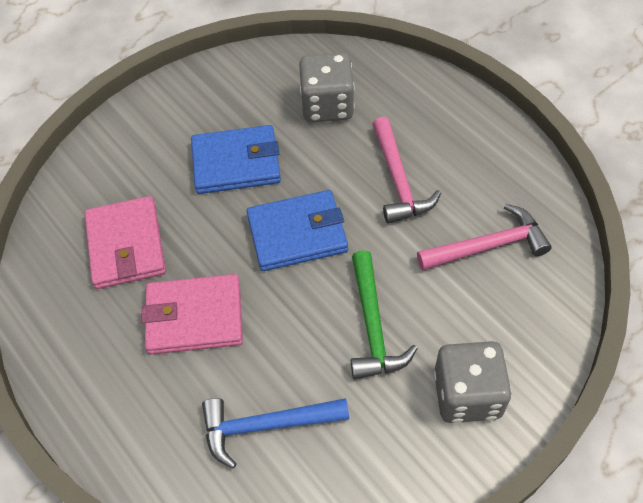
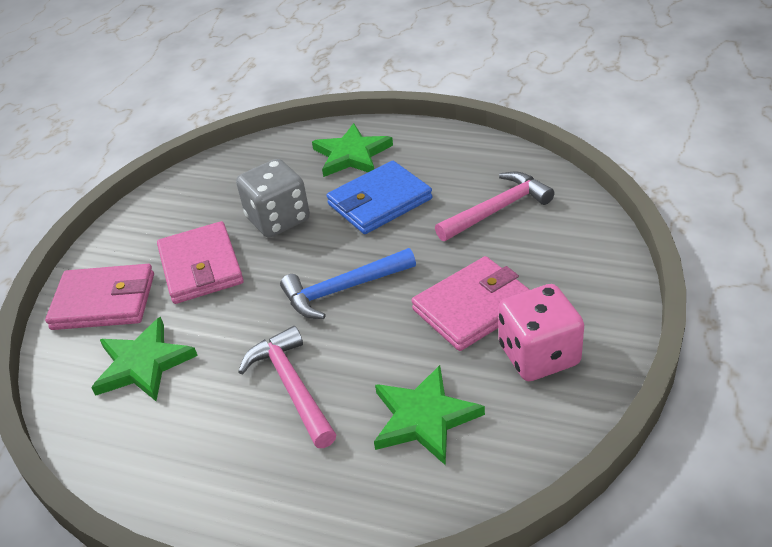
blue wallet: [191,125,281,194] [247,190,348,271] = 2 -> [326,161,432,234] = 1
green hammer: [351,250,418,379] = 1 -> none = 0
green star: none = 0 -> [91,317,198,401] [312,123,393,177] [374,365,485,465] = 3
grey dice: [299,53,355,122] [434,341,512,423] = 2 -> [236,159,310,238] = 1
pink dice: none = 0 -> [498,284,584,381] = 1
pink wallet: [85,196,166,289] [141,274,243,354] = 2 -> [45,264,154,330] [157,221,244,304] [411,256,530,351] = 3

